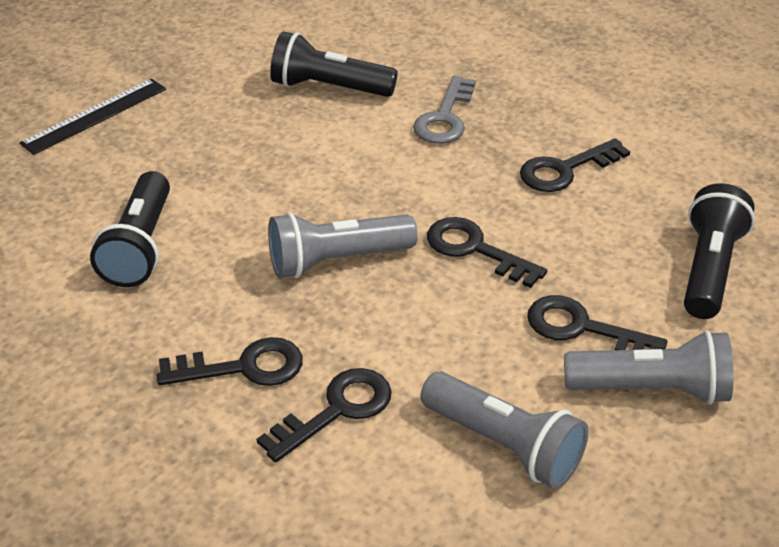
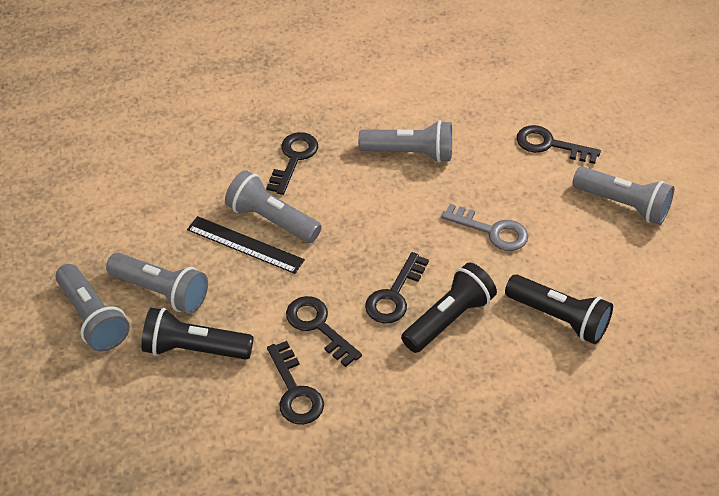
grey flashlight: [268,212,418,278] [420,372,589,489] [564,330,734,405] = 3 -> [55,264,130,352] [106,253,208,314] [225,170,322,243] [358,120,452,162] [572,166,674,225] = 5

